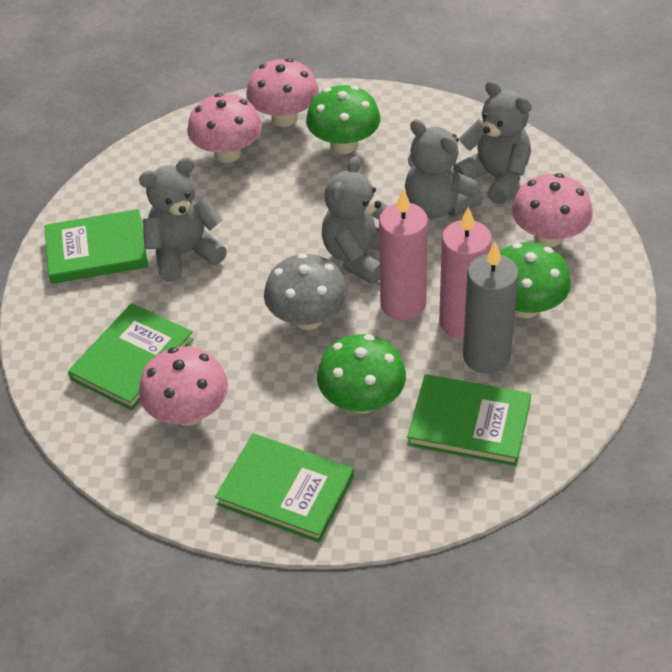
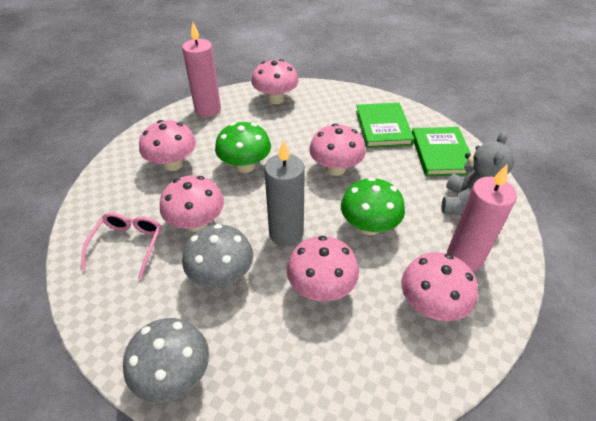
green book: [44,209,148,284] [68,303,194,410] [215,433,354,543] [407,374,531,466] = 4 -> [356,103,414,148] [412,127,471,176] = 2
green mushroom: [306,85,381,154] [317,334,406,414] [500,242,571,318] = 3 -> [215,122,271,173] [341,177,405,235] = 2
grey mushroom: [264,253,348,330] = 1 -> [123,318,209,403] [182,224,253,287] = 2
grey teddy bear: [139,157,227,282] [322,156,388,284] [405,119,483,218] [453,80,531,204] = 4 -> [441,131,514,215] = 1
pink glasses: none = 0 -> [81,212,162,279] = 1
pink mushroom: [139,346,228,426] [187,93,262,163] [246,58,319,127] [512,173,593,247] = 4 -> [139,120,196,171] [160,175,224,232] [251,59,299,104] [287,236,359,302] [309,124,366,176] [401,252,478,321] = 6

